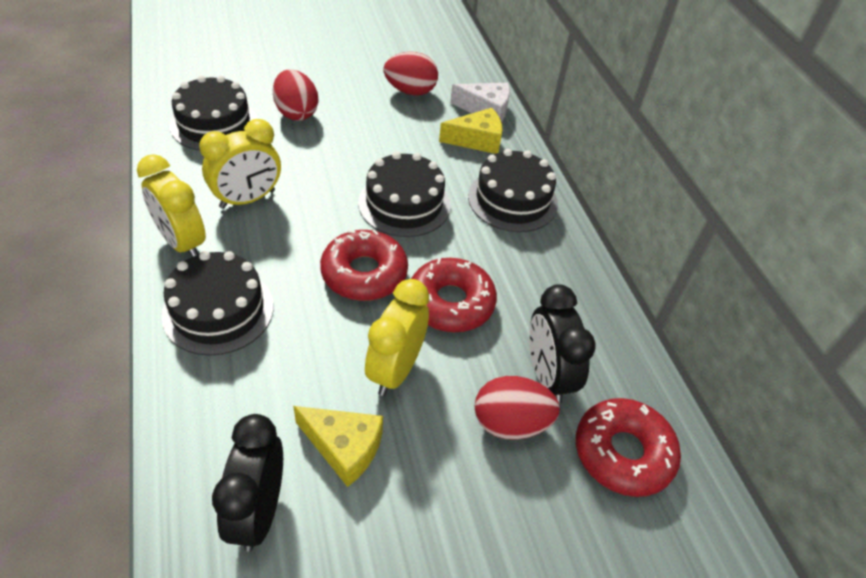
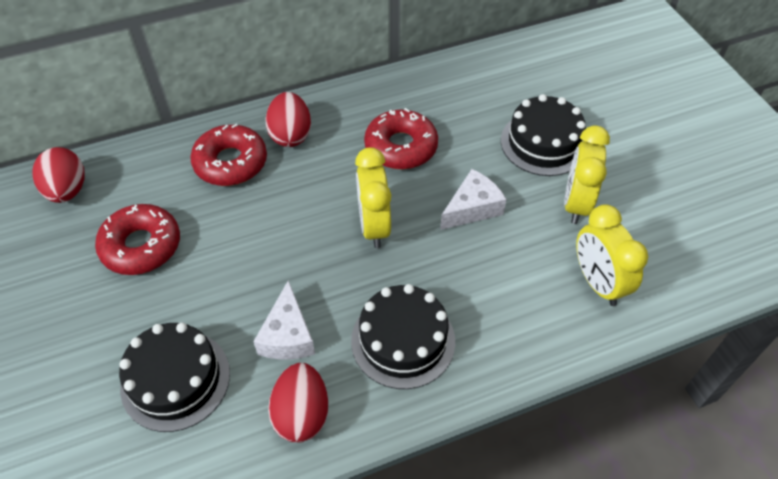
black cake: [161,251,274,356] [170,76,257,151] [358,152,450,237] [468,149,558,232] = 4 -> [119,323,230,432] [351,284,455,389] [501,94,586,176] = 3
black clock: [212,414,283,551] [529,284,596,404] = 2 -> none = 0
white cheese: [450,83,510,123] = 1 -> [253,280,315,360] [440,169,507,230] = 2
yellow cheese: [293,406,383,487] [439,108,502,154] = 2 -> none = 0

